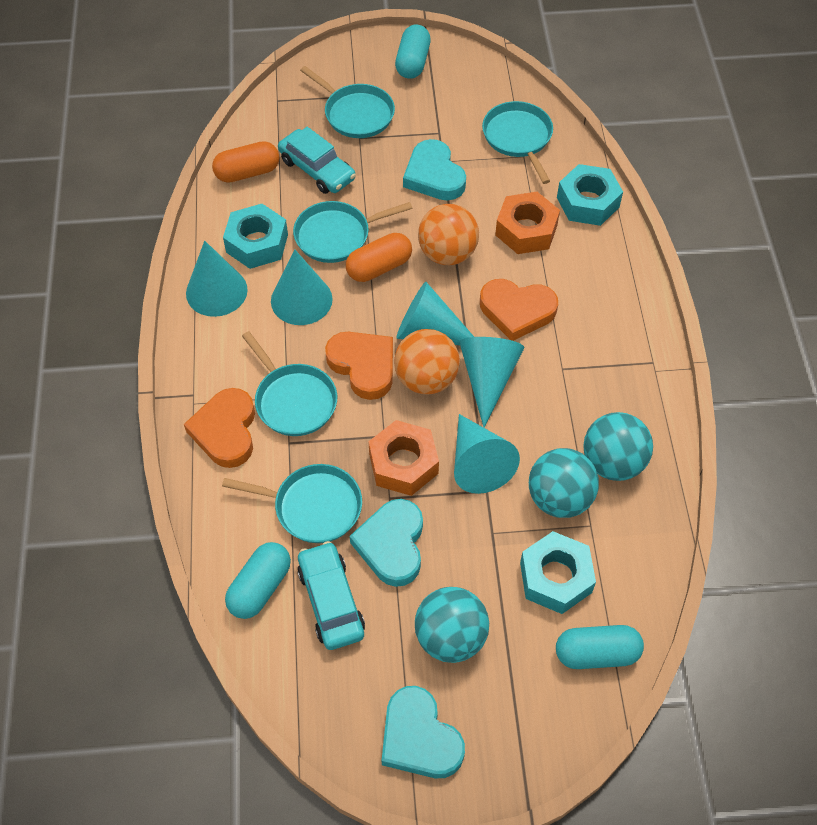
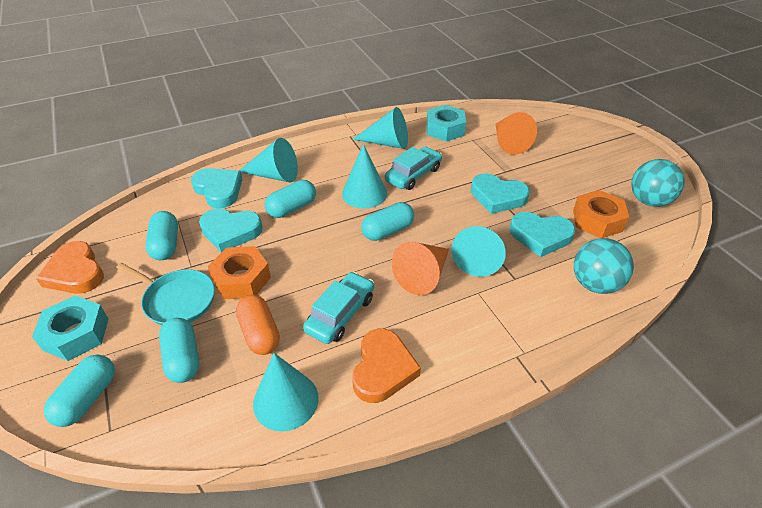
orange ball: [394,329,460,395] [418,204,479,265] = 2 -> none = 0
orange capsule: [212,141,279,183] [346,233,412,282] = 2 -> [236,295,280,355] = 1
orange cone: none = 0 -> [392,242,449,295] [496,112,537,155] = 2
orange heart: [184,388,255,468] [325,332,393,400] [480,279,558,341] = 3 -> [36,241,104,294] [352,329,421,403] = 2
turquoise ball: [415,587,489,663] [529,448,599,518] [583,412,653,481] = 3 -> [574,238,634,294] [632,159,685,207] = 2
turquoise capsule: [225,542,291,619] [395,25,431,79] [556,625,644,669] = 3 -> [44,355,115,427] [146,211,178,260] [159,318,199,383] [265,180,316,218] [361,202,414,241] = 5
turquoise heart: [350,499,423,587] [382,686,465,778] [403,139,466,201] = 3 -> [191,168,243,208] [199,208,263,252] [471,173,530,214] [509,212,576,257] = 4
turquoise nut: [223,204,288,269] [520,531,596,614] [557,164,623,226] = 3 -> [32,295,108,361] [427,105,466,141] = 2
turquoise pan: [222,464,362,543] [242,331,337,436] [293,201,413,263] [300,66,395,138] [482,101,553,184] = 5 -> [116,263,215,325] = 1

